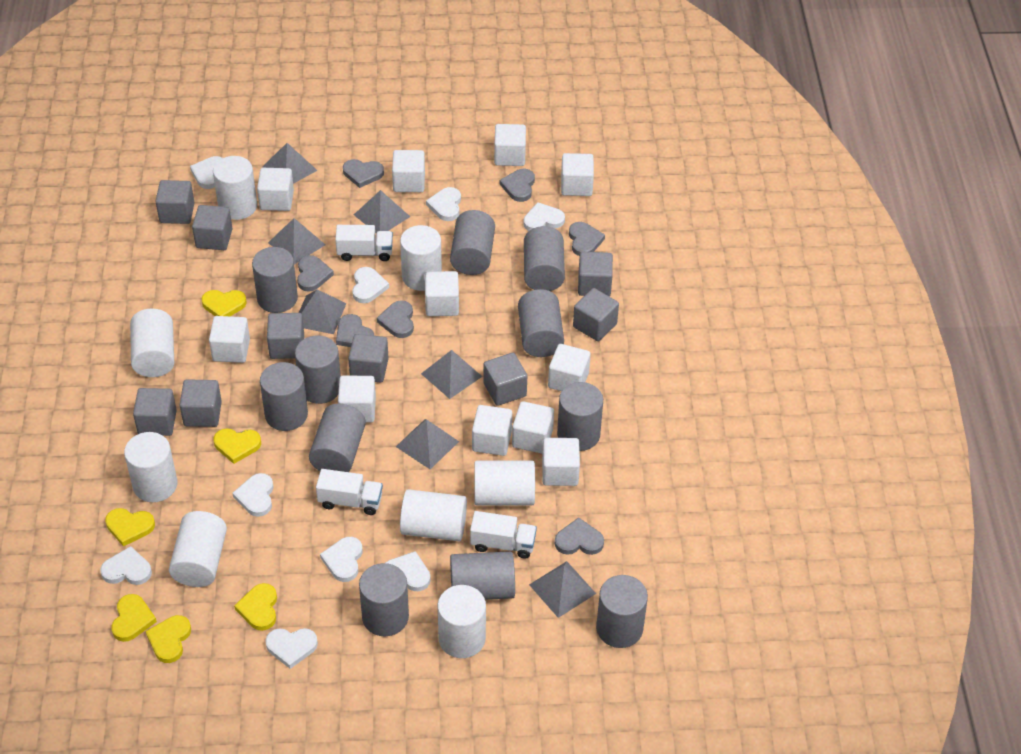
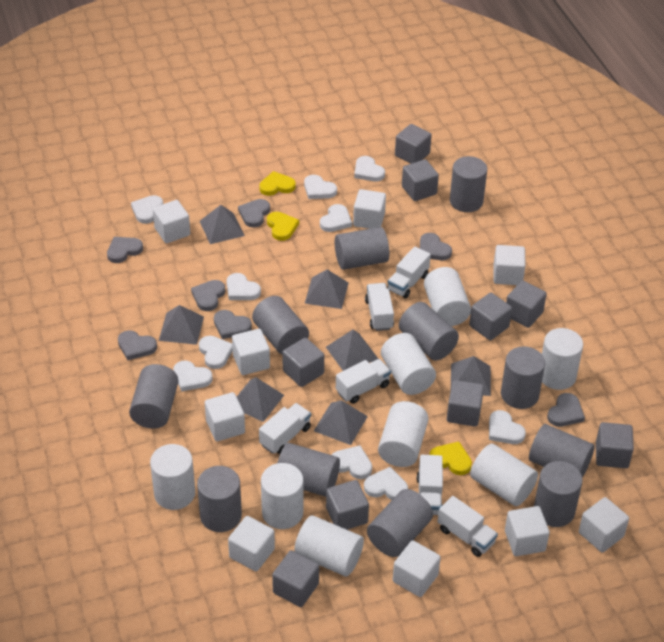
white cube: [209,316,250,363] [257,168,294,211] [338,376,376,422] [392,150,425,192] [425,271,459,316] [472,405,512,456] [494,124,526,166] [512,401,554,454] [542,438,580,486] [548,344,591,391] [561,153,594,196] = 11 -> [153,200,190,244] [205,392,245,441] [228,516,275,571] [232,329,270,375] [353,189,386,229] [393,540,441,597] [493,245,526,285] [505,506,550,556] [579,497,629,553] = 9
white heart: [100,546,152,585] [190,156,222,189] [232,473,273,517] [265,628,318,669] [320,537,363,582] [352,267,389,303] [385,551,431,591] [426,187,461,221] [523,202,565,231] = 9 -> [131,195,163,224] [173,360,213,391] [199,336,233,369] [226,273,261,300] [304,175,337,199] [320,204,352,232] [332,445,372,479] [354,156,385,181] [364,467,408,500] [489,410,526,444] = 10
white truck: [316,469,383,515] [335,225,393,261] [470,511,537,559] = 3 -> [259,403,311,454] [336,359,391,404] [365,283,394,331] [387,246,431,299] [417,455,443,515] [438,496,498,557] = 6
yellow heart: [105,508,155,546] [111,594,157,642] [145,615,191,663] [201,290,247,316] [213,428,261,464] [234,583,277,631] = 6 -> [259,171,296,196] [267,212,299,241] [429,442,472,475] = 3

